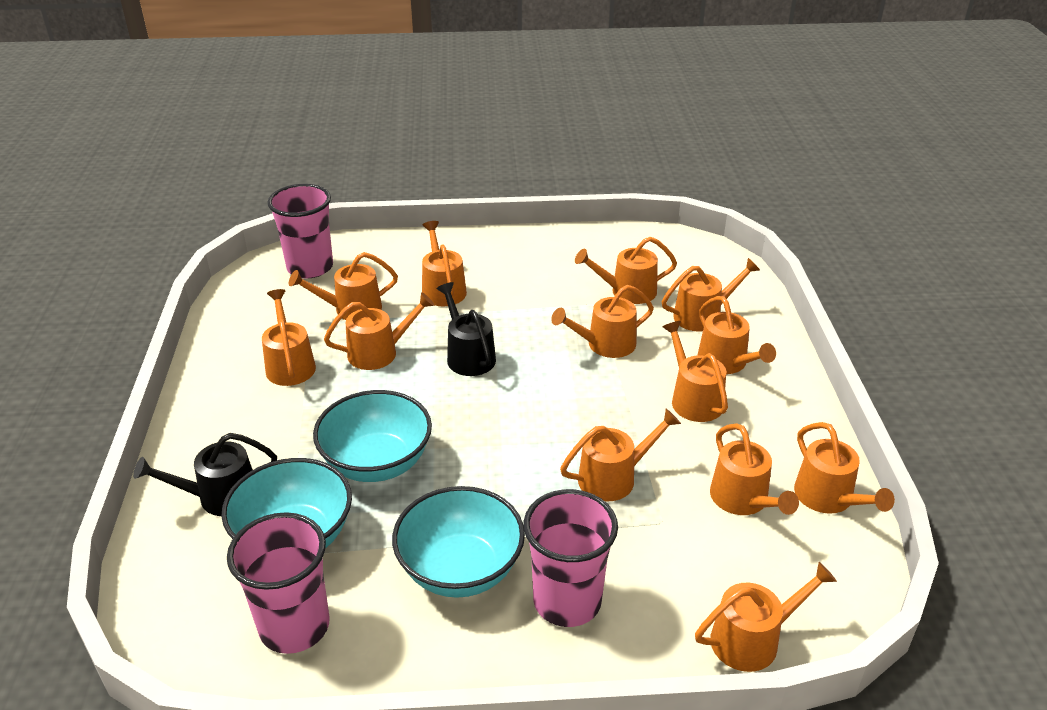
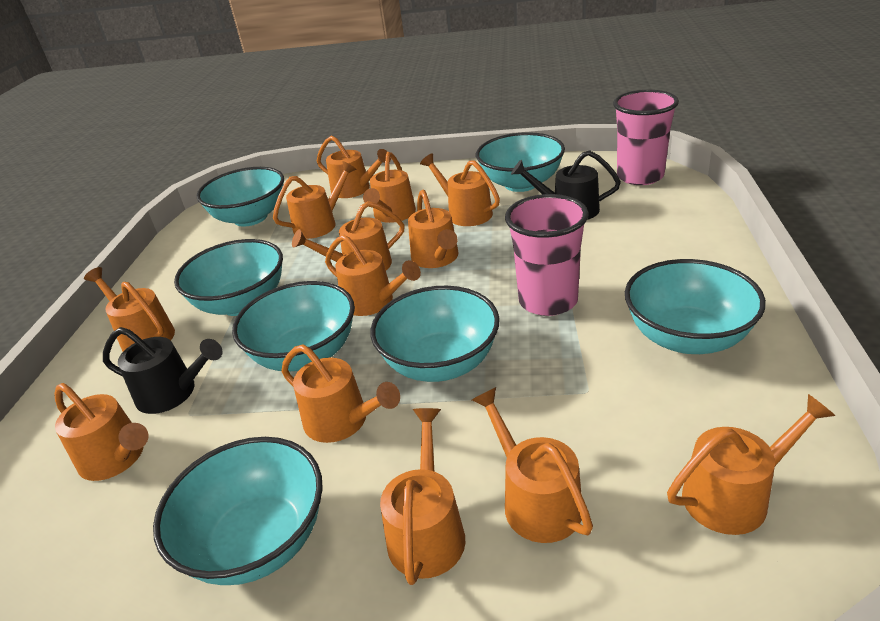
pink cup: [227,512,330,654] [268,184,333,278] [523,489,618,627] = 3 -> [505,194,589,316] [613,90,679,185] = 2
turquoise bowl: [221,458,352,549] [313,390,432,482] [392,486,525,598] = 3 -> [153,437,323,585] [174,239,283,316] [196,167,284,227] [232,281,355,372] [370,286,500,382] [476,132,565,192] [625,259,766,354] = 7

